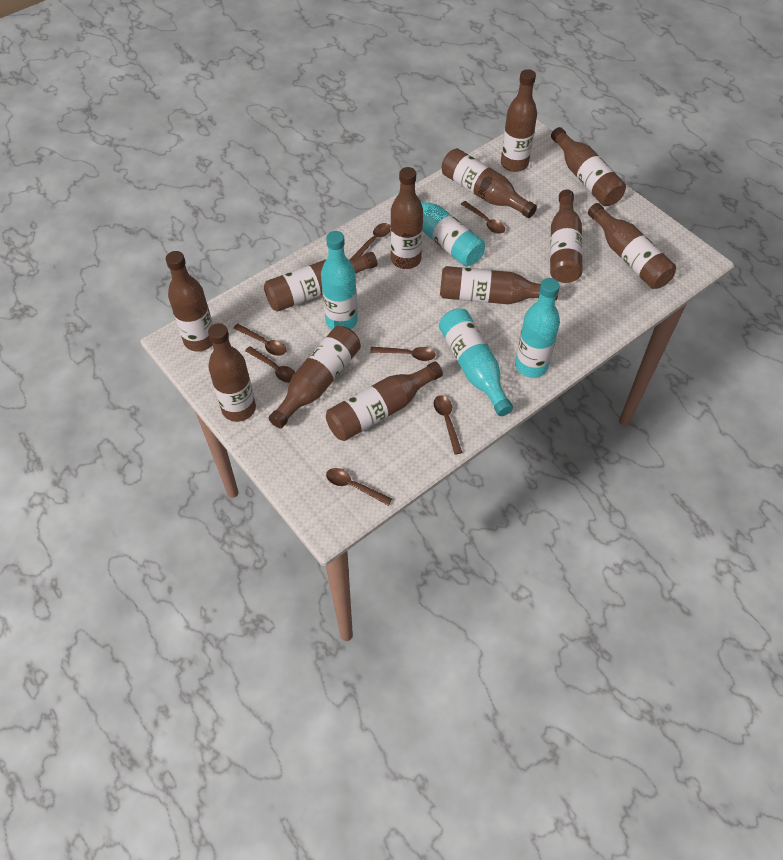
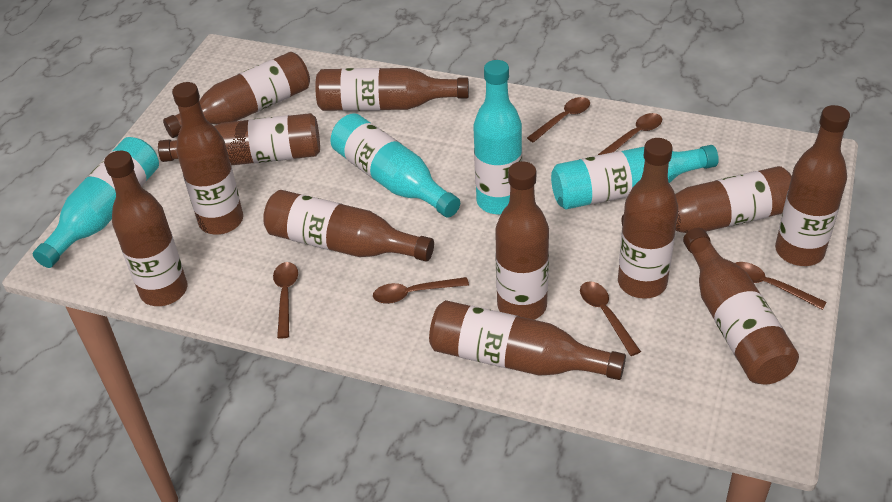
brown spoon: [233,324,287,356] [245,346,295,383] [326,468,392,506] [350,223,391,260] [370,347,435,361] [434,395,463,455] [461,201,505,234] = 7 -> [273,262,298,339] [373,277,469,304] [527,97,590,142] [580,281,641,356] [598,113,662,155] [735,262,827,310] = 6

